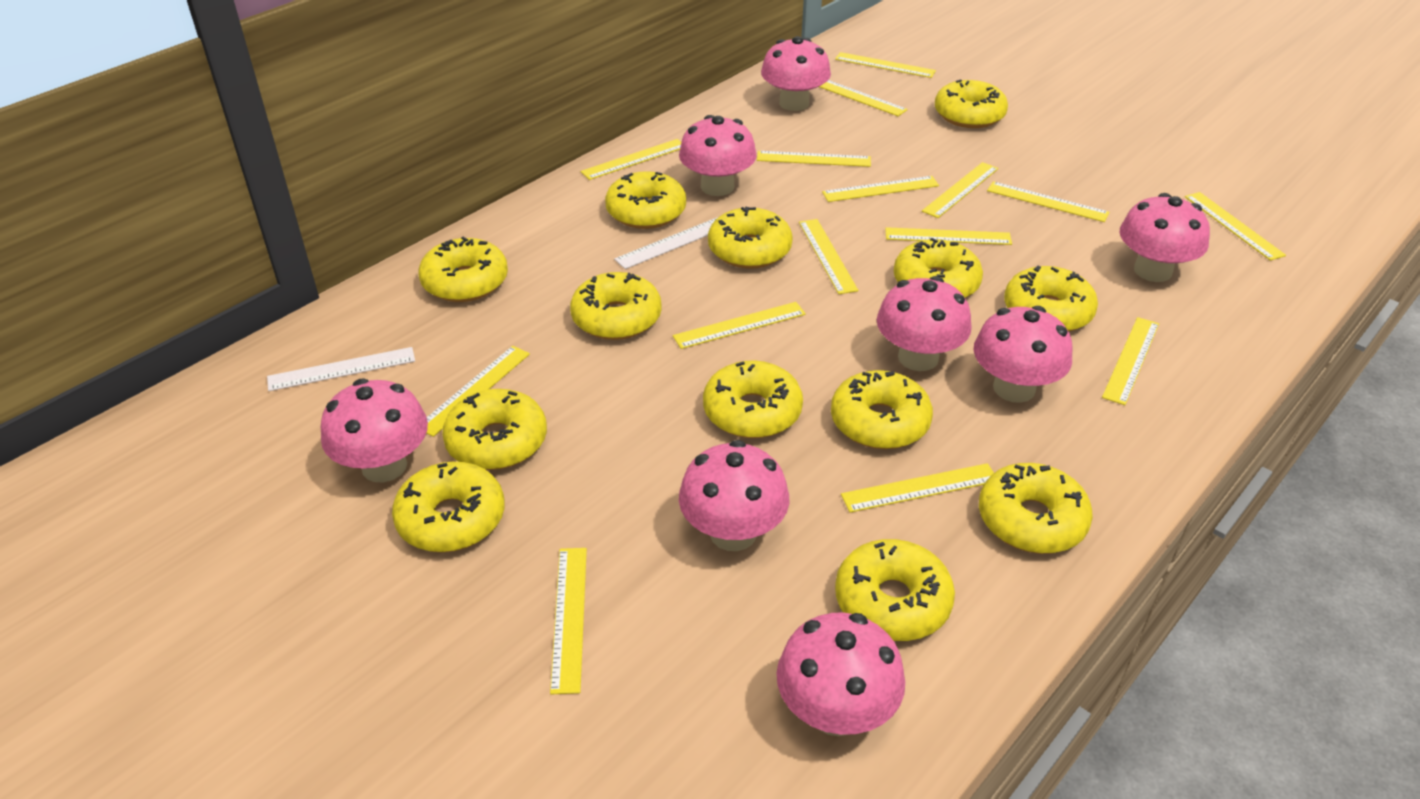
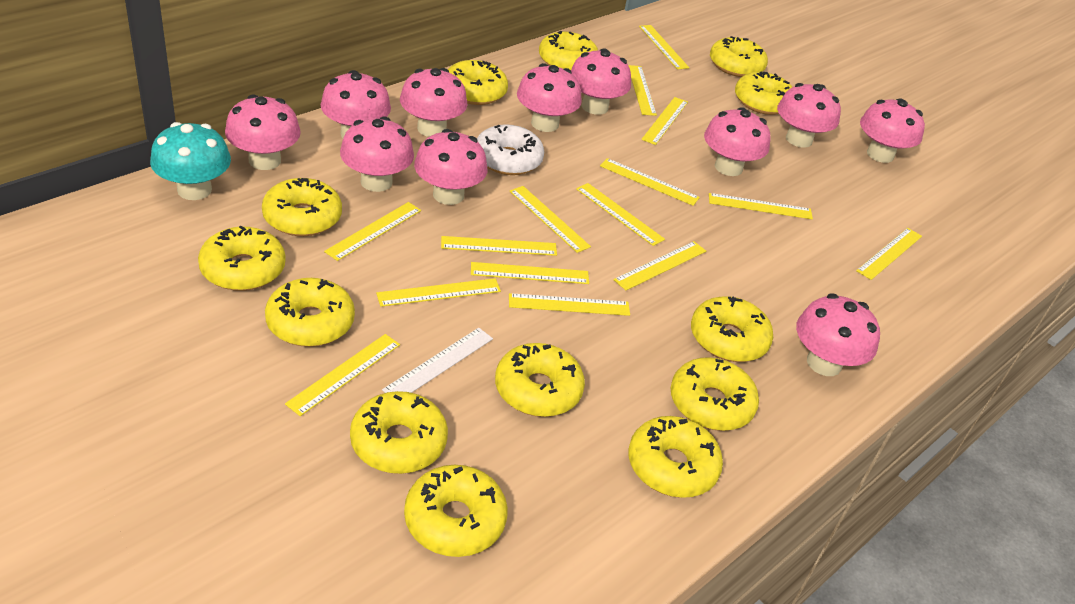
pink mushroom: [321,378,428,482] [679,115,757,196] [679,440,789,551] [761,36,831,111] [776,612,905,736] [877,276,972,371] [974,306,1072,403] [1120,193,1210,282] = 8 -> [225,94,301,170] [321,70,391,138] [340,116,414,192] [400,68,467,137] [414,129,488,205] [517,63,582,132] [571,48,631,115] [704,107,770,176] [777,83,841,148] [796,293,880,376] [860,98,925,163] = 11
turquoise mushroom: none = 0 -> [150,122,231,200] = 1
white donut: none = 0 -> [477,124,544,175] = 1
white ruler: [267,347,415,391] [614,217,718,269] = 2 -> [382,328,493,393] = 1

